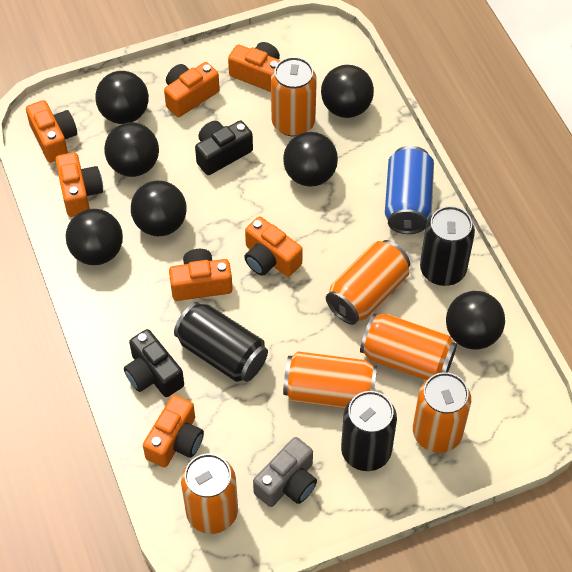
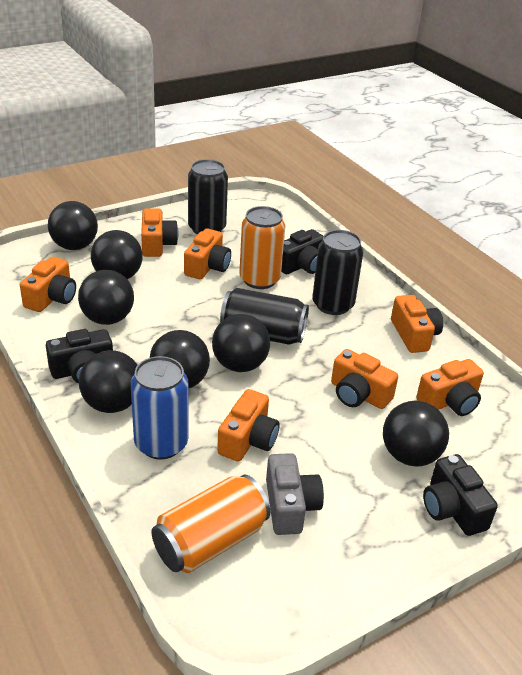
black camera: [124,329,184,397] [195,121,253,175] = 2 -> [46,329,113,383] [281,229,323,275] [423,454,498,536] = 3
orange can: [181,454,238,534] [271,57,317,136] [283,352,377,408] [326,240,410,325] [360,314,457,380] [413,372,471,453] = 6 -> [151,474,270,573] [239,206,285,289] = 2

